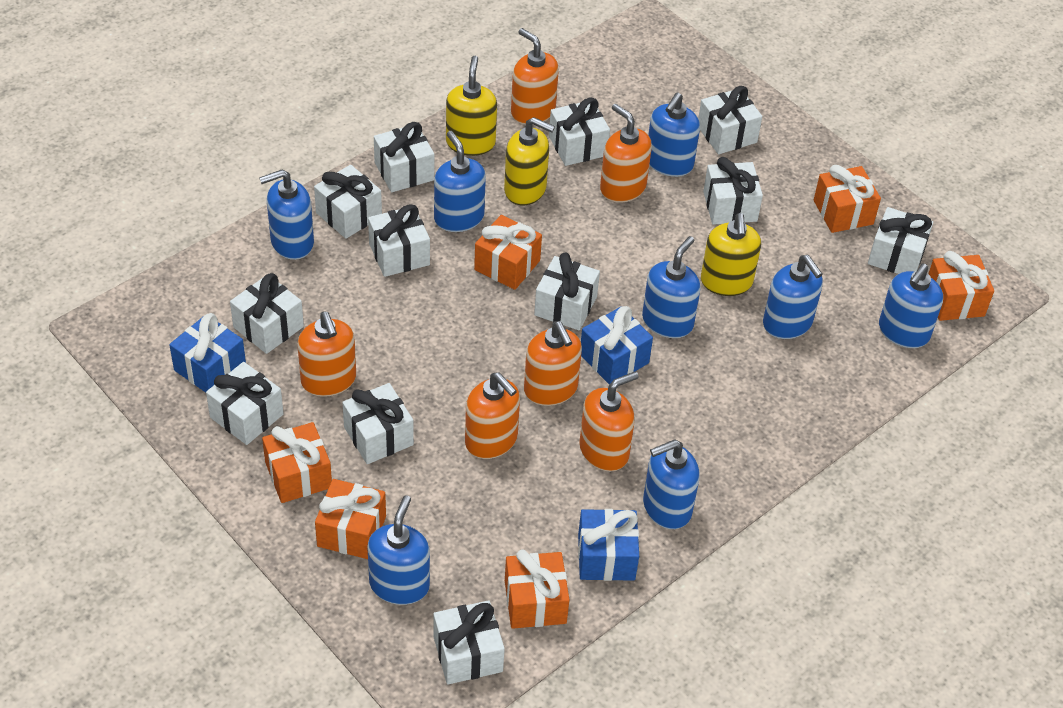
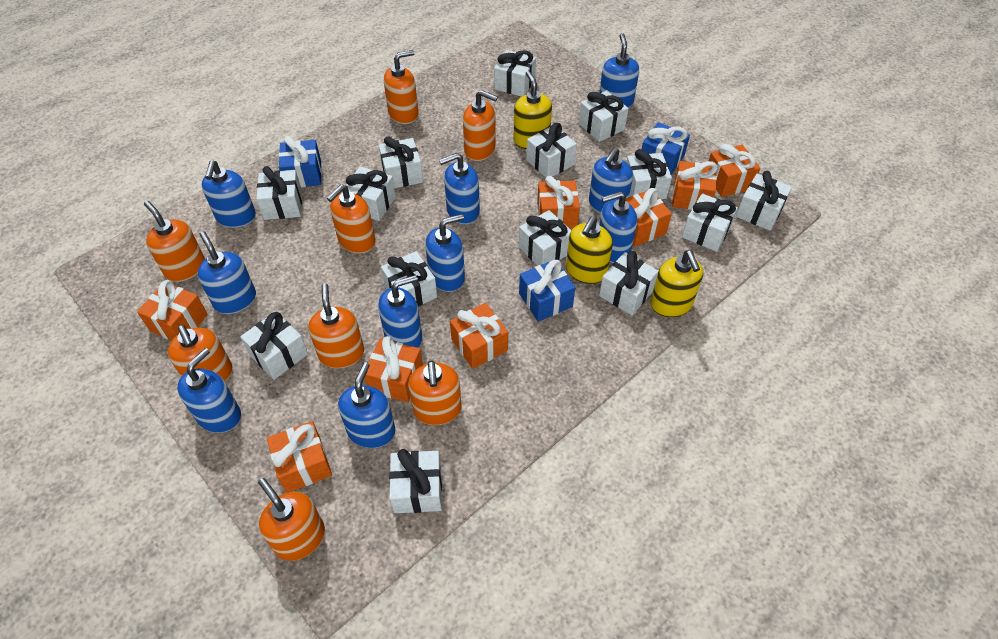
blue soap dispenser: [259,170,314,260] [367,495,430,605] [434,131,486,232] [642,236,701,338] [643,439,700,529] [648,93,700,177] [763,255,823,339] [879,263,943,348] = 8 -> [177,348,241,433] [198,231,256,314] [201,160,256,228] [338,362,395,448] [378,275,422,348] [425,214,465,292] [439,153,480,224] [589,147,633,213] [599,33,639,108] [599,191,637,263] = 10
orange gift: [262,422,332,503] [315,479,386,559] [474,215,542,290] [505,549,570,629] [814,165,881,233] [928,251,994,321] = 6 -> [137,280,208,341] [267,421,332,493] [365,336,423,402] [450,303,508,369] [537,176,580,228] [625,188,672,246] [672,161,718,210] [709,144,761,197] = 8
orange soap dispenser: [297,312,356,397] [465,372,520,459] [511,28,559,125] [524,321,582,406] [579,371,639,472] [600,104,652,203] = 6 -> [144,201,205,282] [168,325,232,382] [258,478,325,561] [308,283,364,368] [327,184,375,253] [384,50,418,124] [408,360,462,425] [463,90,498,161] = 8
white gift: [206,362,284,445] [230,273,304,354] [314,165,382,239] [342,383,414,464] [368,204,430,277] [374,122,434,192] [433,600,505,685] [534,253,600,330] [549,97,610,166] [698,86,762,154] [703,157,763,225] [868,207,933,274] = 12 -> [240,312,308,380] [256,166,302,220] [346,166,396,221] [378,137,423,188] [381,251,437,307] [389,449,442,513] [494,50,536,97] [519,210,571,266] [526,123,577,178] [579,90,629,142] [599,251,658,315] [627,149,672,199] [682,193,738,252] [736,171,792,231] = 14

